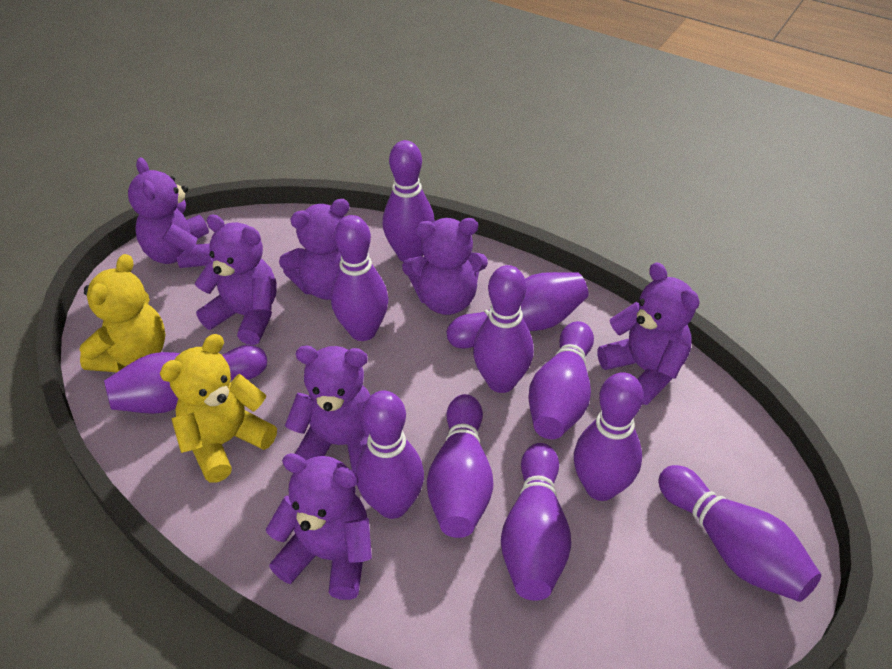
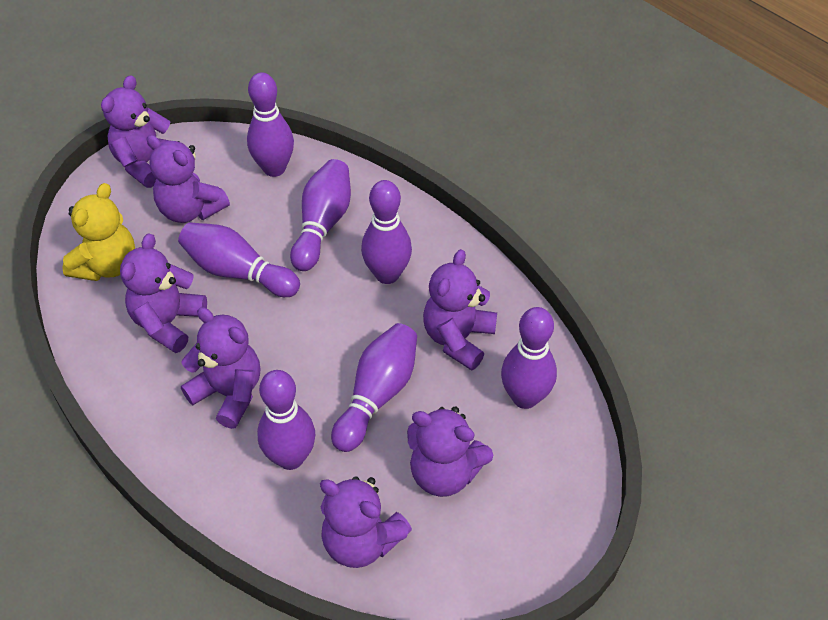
purple bowling pin: [104,345,267,414] [331,215,388,341] [356,391,424,519] [383,140,435,262] [427,394,493,538] [447,272,589,349] [473,265,534,393] [501,443,572,601] [528,321,594,439] [574,372,644,501] [658,465,821,602] = 11 -> [178,222,300,297] [247,73,294,177] [257,370,315,470] [290,159,351,271] [331,323,417,452] [361,180,412,284] [501,307,557,409] = 7
yellow teddy bear: [79,254,165,372] [160,334,277,483] = 2 -> [62,183,135,281] = 1

